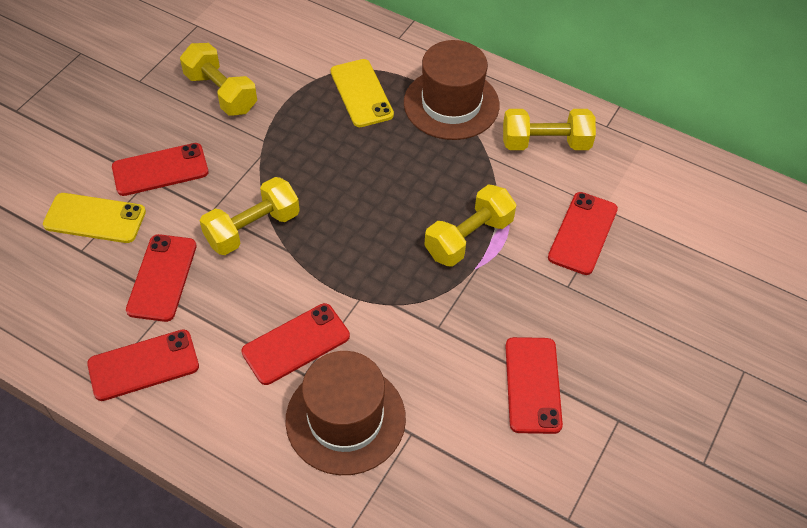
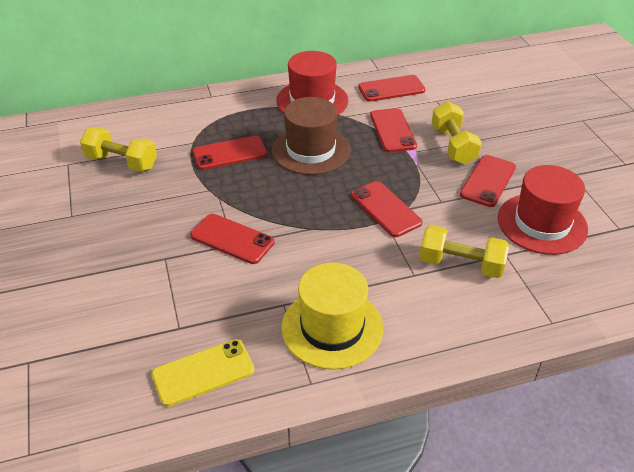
brown hat: [285,351,406,475] [404,40,500,140] = 2 -> [272,97,350,175] = 1
red hat: none = 0 -> [276,51,348,115] [498,165,588,255] = 2
yellow dumbbell: [180,43,257,116] [200,177,300,255] [424,185,517,267] [503,109,596,150] = 4 -> [80,127,157,172] [419,225,509,278] [432,101,482,165] = 3
yellow hat: none = 0 -> [281,263,383,370] = 1
yellow phone: [43,193,146,243] [331,59,394,127] = 2 -> [151,339,255,407] = 1

